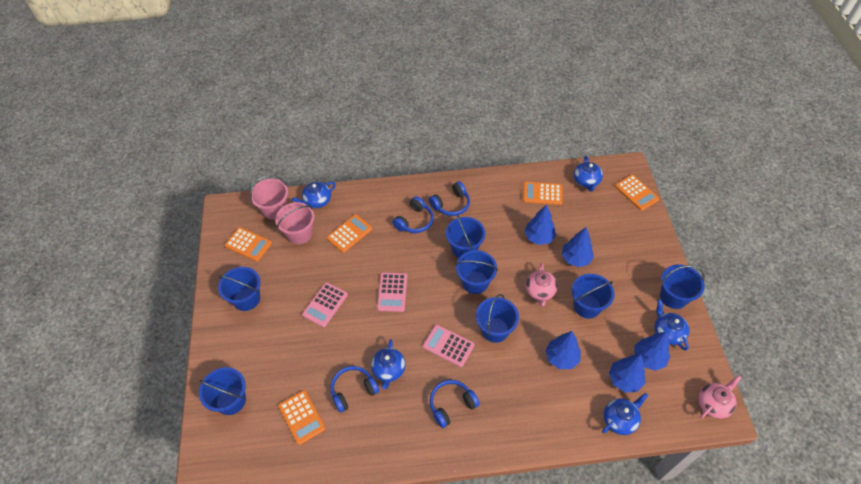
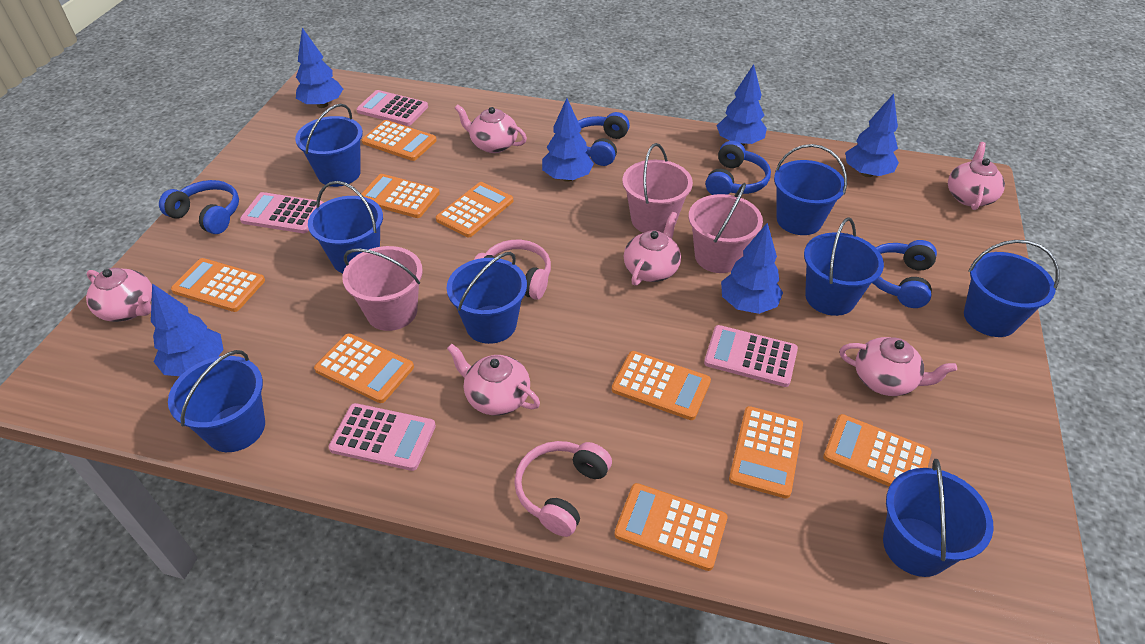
blue bucket: [199,367,246,415] [218,267,260,311] [446,214,485,258] [455,250,498,294] [476,294,519,343] [572,274,614,319] [660,265,705,309] = 7 -> [168,350,265,452] [295,104,363,187] [308,181,383,273] [447,252,527,344] [774,144,847,235] [804,217,884,316] [883,459,994,577] [964,240,1059,337] = 8
blue teapot: [292,182,336,208] [371,339,405,389] [574,156,603,192] [602,393,649,435] [654,299,689,351] = 5 -> none = 0
blue tree: [524,205,556,245] [545,331,581,369] [562,227,594,267] [609,354,645,393] [634,331,670,371] = 5 -> [151,283,224,376] [296,28,343,108] [542,98,594,182] [717,64,767,146] [721,223,783,314] [845,93,899,177] = 6
orange calculator: [225,227,272,262] [278,390,325,445] [327,214,372,253] [523,182,563,205] [615,175,659,211] = 5 -> [171,258,265,312] [314,333,414,403] [361,174,440,218] [362,120,437,161] [436,182,513,237] [612,351,711,420] [614,483,728,571] [729,406,803,499] [823,414,932,487] = 9
pink bucket: [250,175,288,220] [275,202,314,244] = 2 -> [342,246,423,331] [622,143,693,233] [689,183,763,273] = 3
pink calculator: [302,282,348,327] [377,272,407,312] [423,325,475,367] = 3 -> [240,192,324,233] [328,403,436,471] [356,90,428,126] [704,325,798,387] = 4
pink headphones: none = 0 -> [474,240,551,300] [514,441,612,537] = 2
pink teapot: [525,263,558,307] [698,375,741,419] = 2 -> [86,268,152,322] [447,344,540,415] [455,105,527,153] [624,212,681,286] [840,337,957,396] [948,142,1005,210] = 6

